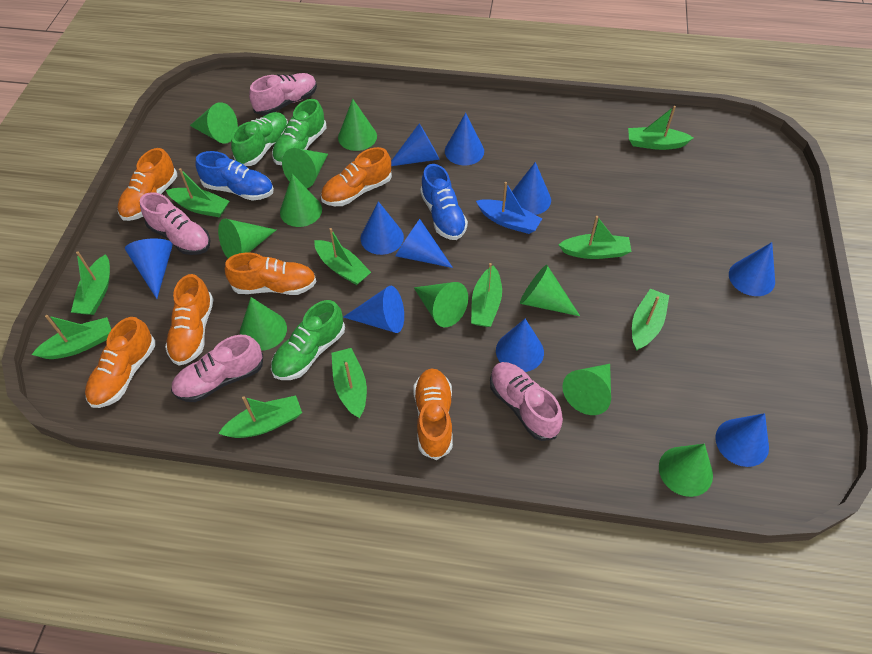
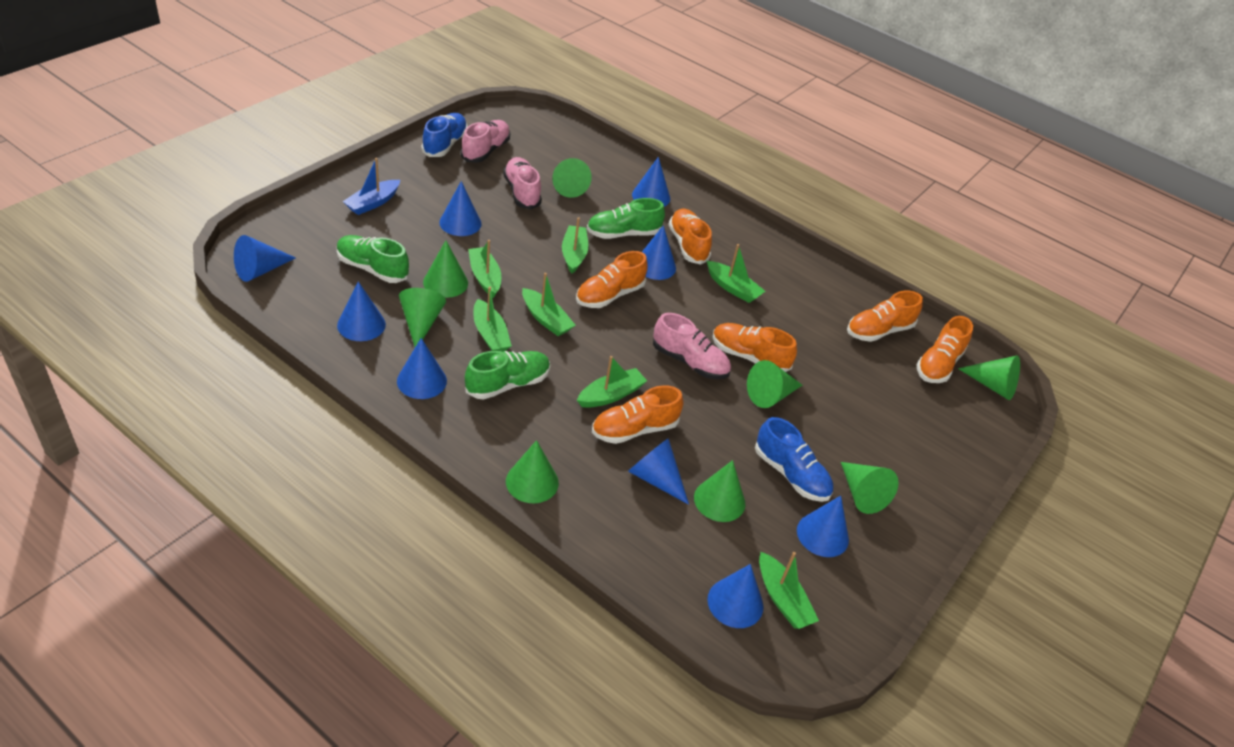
blue cone: [125,238,173,299] [343,286,404,333] [361,201,404,255] [391,123,440,166] [395,219,453,268] [445,113,484,165] [496,319,544,372] [512,162,551,215] [715,413,769,467] [729,242,775,296] = 10 -> [234,235,296,282] [337,281,386,341] [397,338,447,399] [439,181,482,236] [628,438,689,505] [632,157,670,207] [642,225,676,280] [707,564,763,628] [797,496,849,557] = 9
green boat: [31,315,111,359] [71,251,110,315] [166,168,229,218] [218,395,302,438] [314,228,371,285] [331,348,367,418] [471,263,502,327] [558,216,632,259] [628,106,693,150] [632,289,669,351] = 10 -> [468,240,501,298] [473,287,512,352] [522,273,576,336] [562,217,588,274] [577,356,647,408] [707,244,765,303] [759,552,819,629] = 7
green cone: [190,102,238,143] [218,219,276,258] [240,297,287,351] [280,174,322,227] [282,148,328,188] [338,99,377,151] [414,282,468,327] [520,265,580,316] [562,364,611,415] [659,444,713,497] = 10 -> [399,288,446,347] [423,240,468,298] [506,440,559,503] [552,158,592,198] [694,460,745,522] [747,360,802,408] [841,462,899,514] [958,355,1020,400] = 8
pink shoe: [140,192,211,255] [171,335,263,402] [249,73,317,116] [490,362,563,441] = 4 -> [461,120,510,163] [503,157,542,209] [653,313,731,379] = 3

